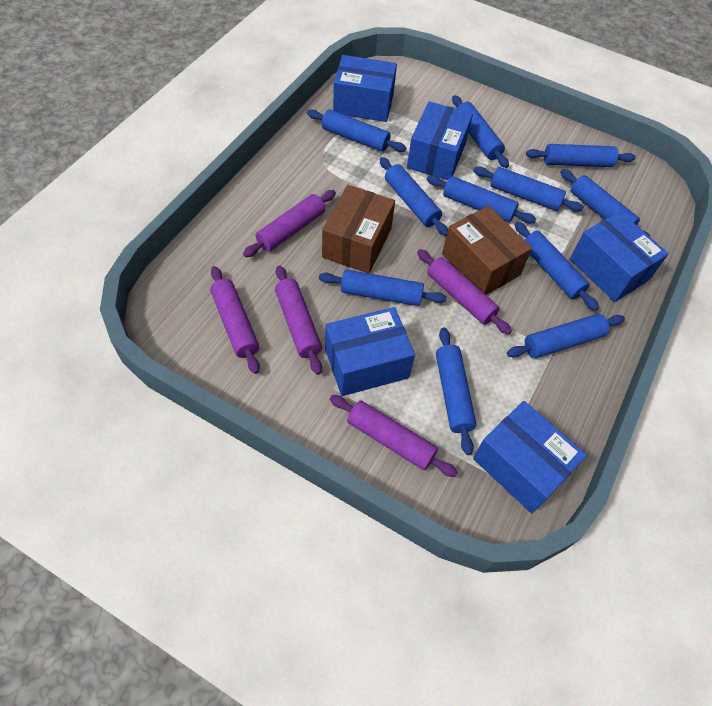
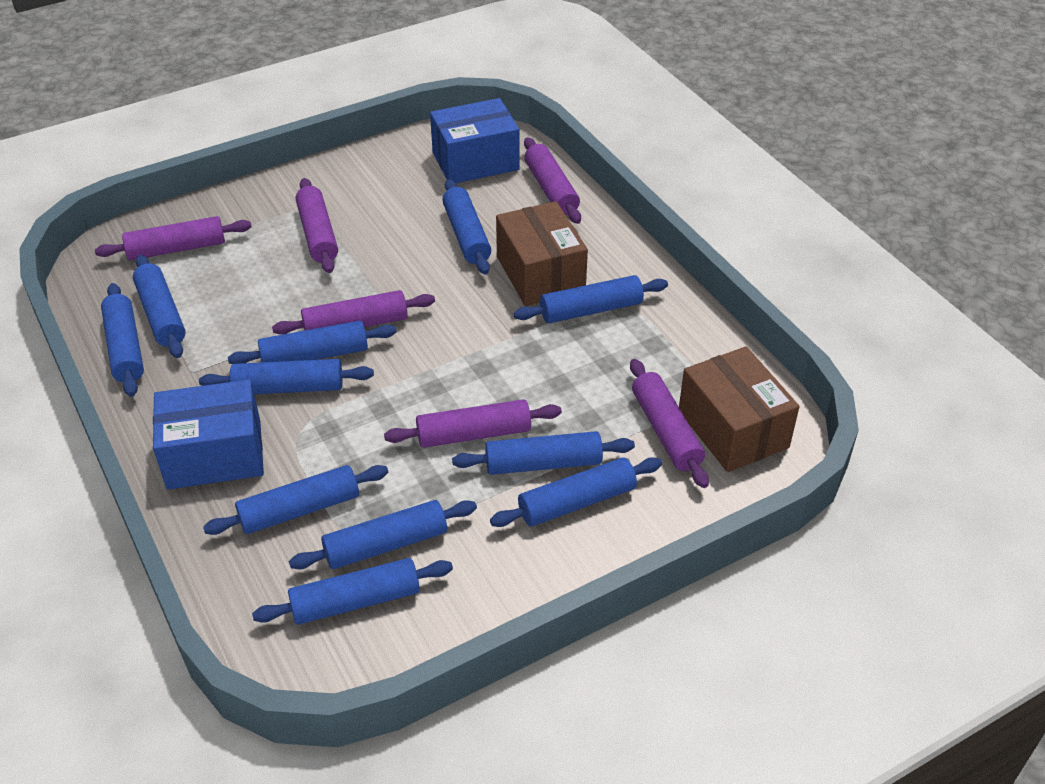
blue box: [325,307,415,396] [333,55,397,122] [407,101,473,180] [473,401,587,514] [570,211,669,302] = 5 -> [153,379,264,490] [430,98,520,183] = 2
purple rolling pin: [210,266,260,374] [243,190,336,257] [275,265,322,375] [330,395,458,477] [417,249,512,335] = 5 -> [95,216,252,261] [272,290,435,335] [296,178,338,273] [384,399,562,448] [524,137,581,224] [630,359,709,488] = 6

